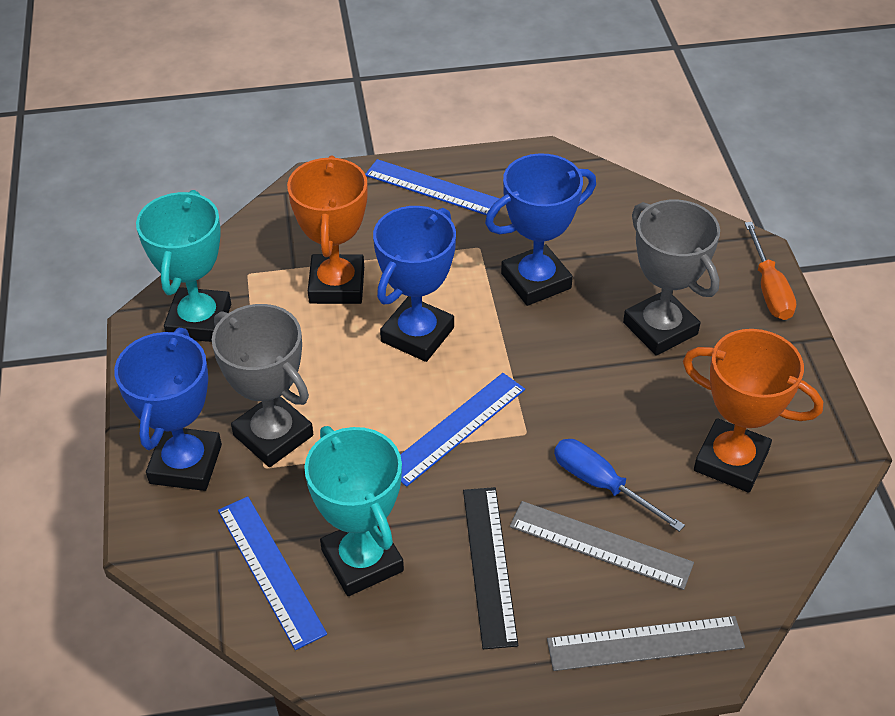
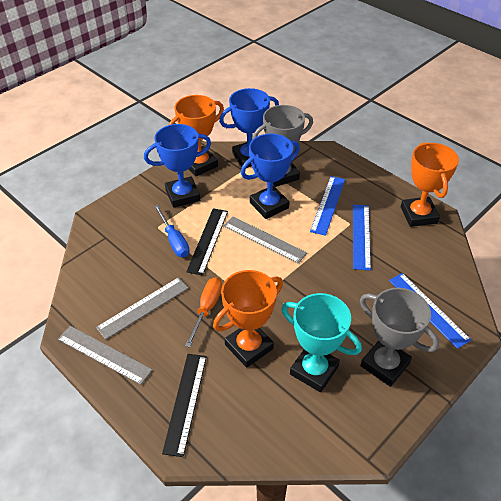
black ruler: [463,487,518,649] = 1 -> [162,354,207,457] [186,208,228,276] = 2
grey ruler: [510,501,694,590] [547,616,745,671] = 2 -> [58,326,152,385] [96,277,189,340] [224,217,307,264] = 3
orange trophy: [287,156,368,304] [683,329,823,493] = 2 -> [169,95,224,176] [213,270,283,368] [401,142,459,227] = 3
turquoise trophy: [136,190,231,342] [304,426,404,596] = 2 -> [281,293,362,392] = 1

